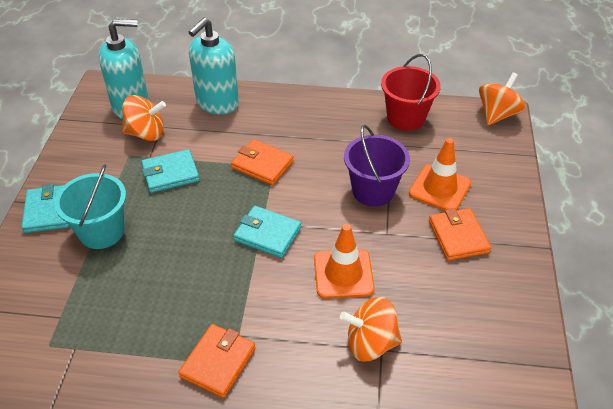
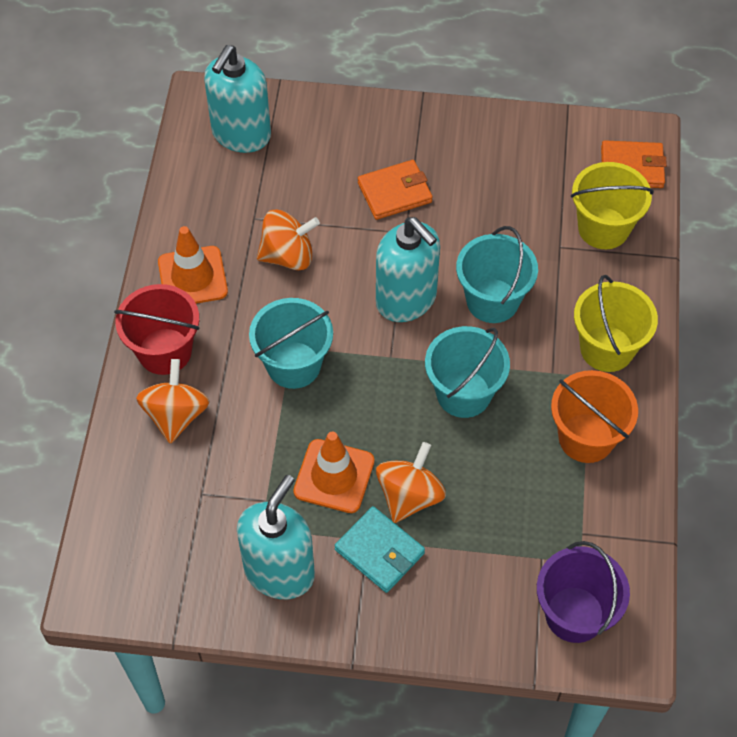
orange bucket: none = 0 -> [551,370,638,463] = 1
orange wallet: [178,324,256,398] [231,139,294,185] [429,208,491,261] = 3 -> [358,160,433,220] [601,140,667,188] = 2
turquoise bucket: [54,164,126,249] = 1 -> [249,298,333,389] [425,326,510,418] [456,226,538,323] = 3
turquoise soap dispenser: [99,19,149,119] [189,18,239,114] = 2 -> [204,45,271,153] [237,475,315,599] [376,217,440,322] = 3
turquoise wallet: [21,184,69,233] [141,149,200,193] [233,206,301,258] = 3 -> [334,506,425,593] = 1
yellow bucket: none = 0 -> [571,162,654,249] [574,275,658,372] = 2

